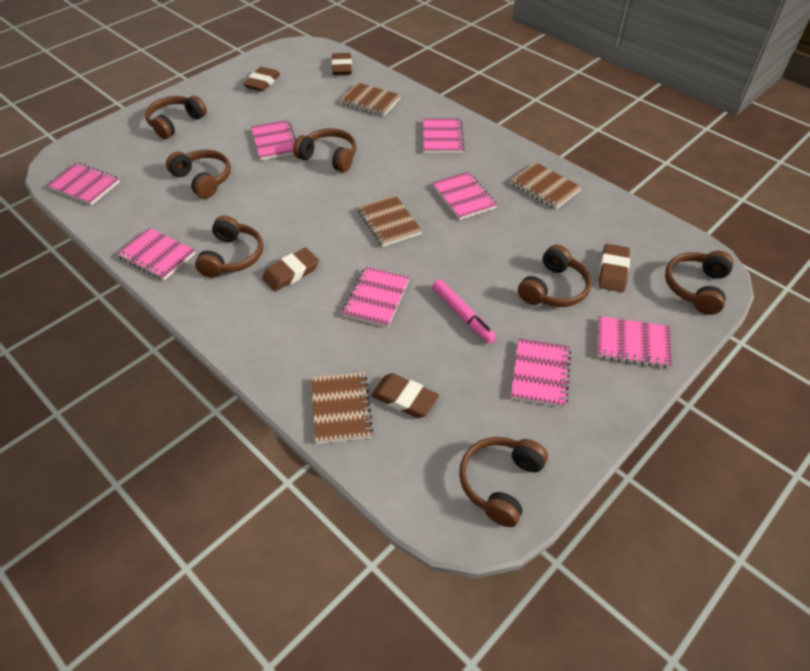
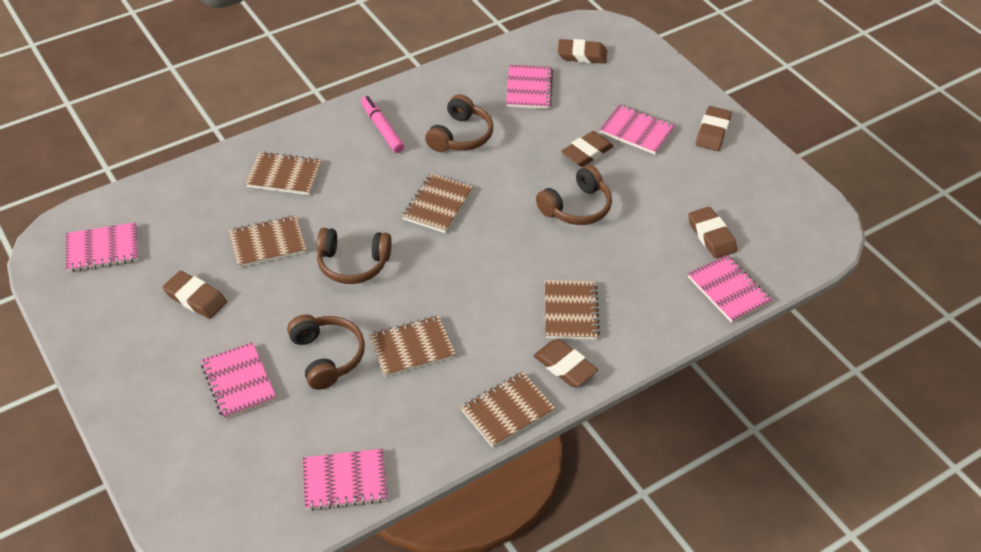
brown eraser: [243,67,280,92] [262,248,319,292] [332,53,352,75] [371,373,439,418] [599,244,630,292] = 5 -> [162,271,227,319] [533,339,598,387] [558,39,607,64] [561,131,614,167] [688,207,737,259] [696,106,732,151] = 6
brown headphones: [145,95,207,139] [166,149,231,199] [195,216,263,278] [293,128,357,172] [459,437,548,527] [518,245,591,307] [665,251,734,315] = 7 -> [287,315,365,390] [317,228,392,284] [425,94,493,152] [536,165,612,225] = 4
brown notebook: [312,372,373,444] [340,83,401,116] [357,195,422,247] [511,162,582,209] = 4 -> [229,216,307,268] [246,152,322,195] [369,316,456,377] [402,173,473,233] [461,372,555,448] [545,280,600,340] = 6
pink notebook: [47,163,120,205] [117,228,196,280] [251,120,296,160] [342,267,409,327] [423,118,464,153] [433,171,497,220] [511,338,571,408] [598,316,672,368] = 8 -> [66,222,139,272] [201,342,277,419] [303,449,387,511] [506,65,553,109] [599,104,675,155] [688,255,772,323] = 6

